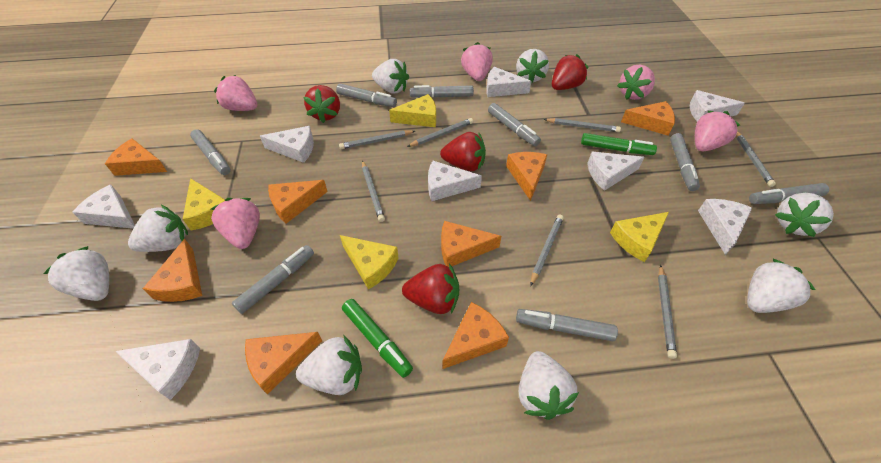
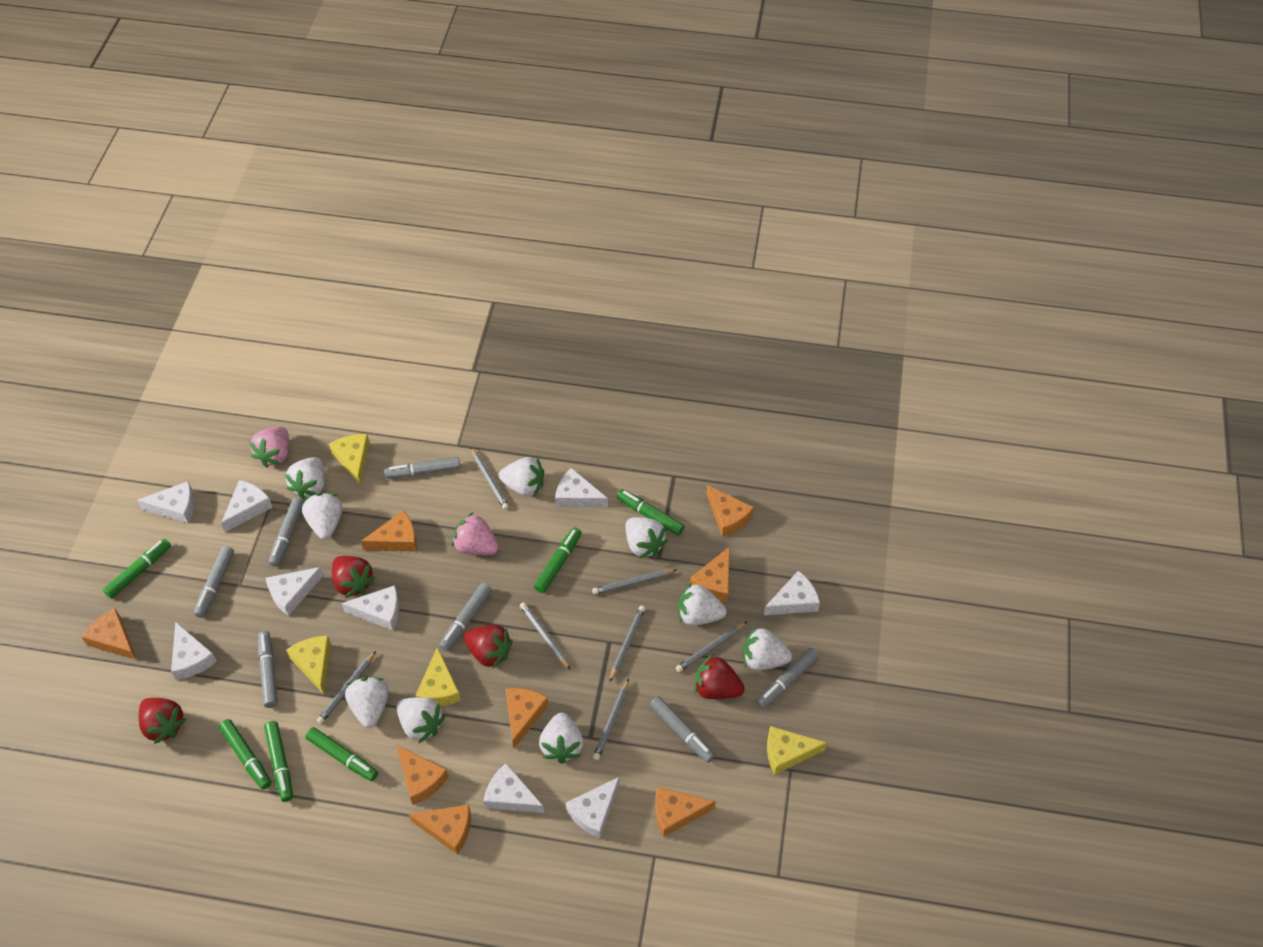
green marker: [342,299,413,378] [581,133,657,155] = 2 -> [103,538,171,599] [219,719,272,789] [264,721,293,802] [305,727,378,781] [534,527,582,593] [617,489,685,536] = 6
grey marker: [190,129,231,175] [232,245,314,314] [336,84,397,107] [410,85,474,98] [488,103,541,146] [516,309,618,341] [670,133,700,191] [749,183,829,204] = 8 -> [194,546,234,618] [258,631,278,708] [269,497,304,567] [384,457,460,479] [439,583,492,651] [650,696,715,763] [756,648,819,708] = 7
pink strawberry: [211,198,260,249] [214,75,257,111] [461,42,493,81] [617,64,655,100] [695,110,740,151] = 5 -> [249,427,289,467] [452,513,499,555] = 2
white cheese: [72,185,135,229] [115,339,200,400] [260,126,314,163] [428,161,482,201] [486,67,532,97] [587,152,644,191] [690,90,745,122] [698,199,752,255] = 8 -> [137,481,195,523] [171,622,217,680] [221,480,273,532] [266,567,323,616] [342,585,399,631] [483,763,544,813] [555,468,608,507] [566,777,619,838] [764,571,820,615] = 9
white strawberry: [43,246,109,301] [128,205,188,252] [296,335,362,395] [372,59,409,94] [516,49,549,83] [519,351,579,420] [747,259,816,313] [775,193,834,237] = 8 -> [285,457,325,499] [302,493,343,540] [345,676,389,728] [396,697,445,743] [499,457,544,496] [539,712,584,764] [626,517,668,558] [678,582,727,626] [743,626,792,671] = 9

